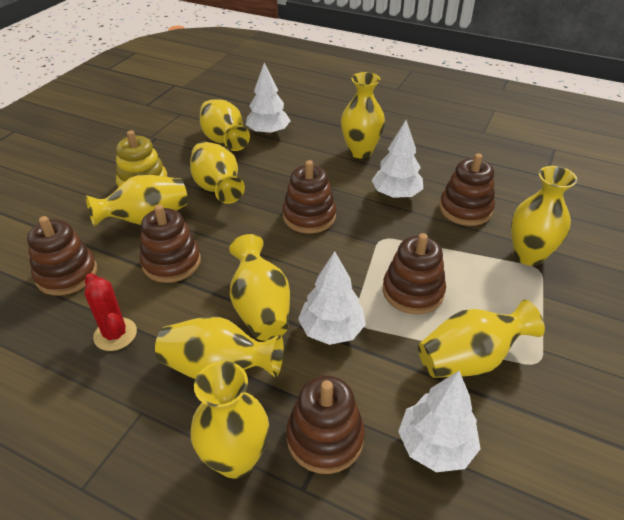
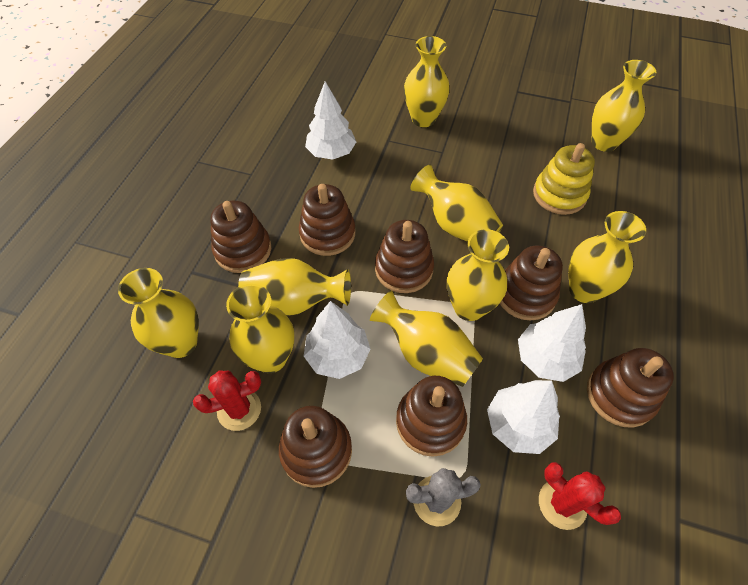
brown stacking toy: [27,216,97,295] [140,205,201,283] [283,160,336,233] [286,375,365,474] [383,233,446,314] [439,153,495,226] = 6 -> [210,201,271,273] [279,406,352,488] [299,184,355,256] [375,220,434,293] [396,376,467,457] [500,245,563,321] [587,348,674,427] = 7
grey cactus: none = 0 -> [406,468,481,527] = 1
red cactus: [85,273,137,351] = 1 -> [193,370,261,431] [539,462,621,530] = 2

